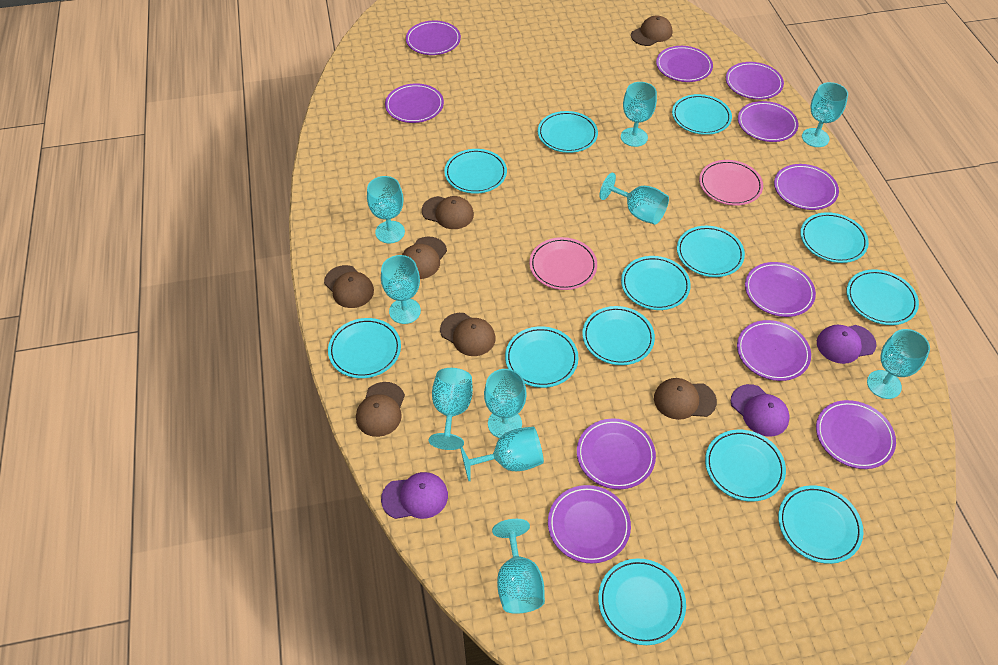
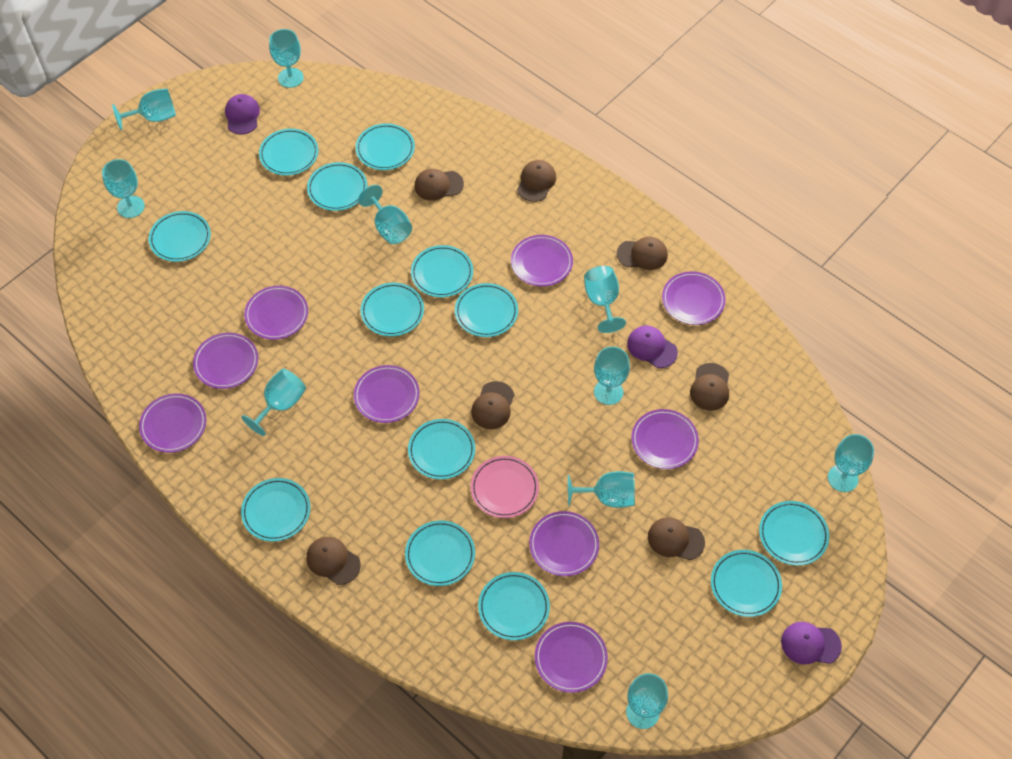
pink plate: [529,237,597,290] [699,160,763,206] = 2 -> [471,456,539,518] = 1
purple plate: [385,83,444,123] [406,21,461,55] [548,485,631,563] [577,418,656,489] [656,46,713,82] [726,62,784,100] [737,320,811,381] [738,101,798,142] [745,262,816,317] [774,164,839,210] [816,400,896,469] = 11 -> [139,394,206,453] [193,333,258,389] [244,286,308,340] [354,365,420,423] [511,235,573,287] [529,511,599,576] [535,622,608,693] [631,409,699,469] [662,272,726,325] = 9

